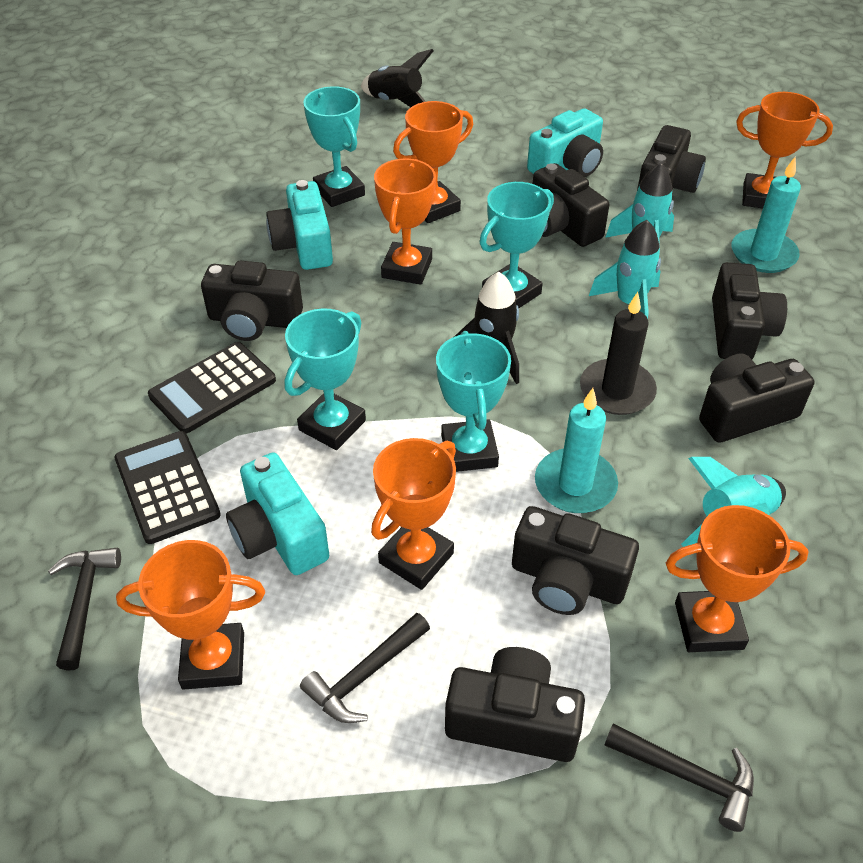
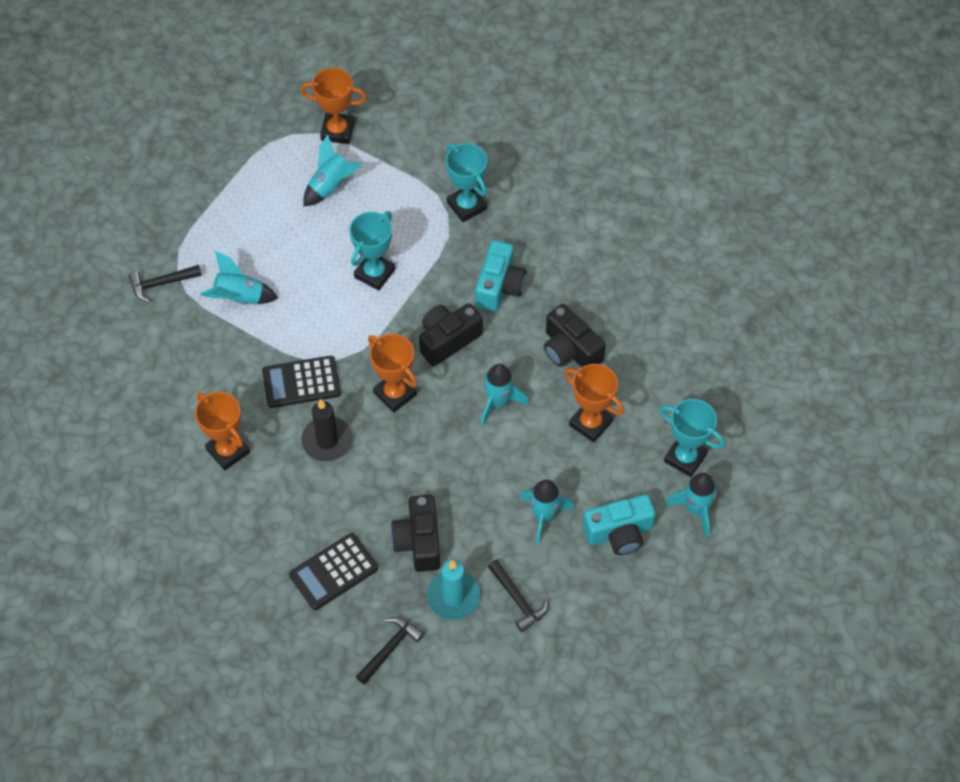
black camera: [201,261,303,341] [445,647,585,762] [512,506,639,615] [533,163,609,247] [637,125,706,193] [699,353,814,442] [712,262,787,359] = 7 -> [391,495,440,572] [419,303,483,366] [544,304,606,367] = 3
black rocket: [361,49,434,107] [454,272,519,384] = 2 -> none = 0
orange trophy: [116,540,265,690] [371,438,456,590] [374,158,436,285] [393,101,473,223] [666,505,809,652] [736,92,833,208] = 6 -> [195,392,250,470] [301,68,367,144] [368,334,417,413] [565,364,625,443] = 4
turquoise camera: [226,453,329,575] [266,180,333,270] [527,108,603,177] = 3 -> [475,240,526,312] [583,494,656,555] = 2
turquoise candle: [535,388,618,513] [732,157,801,273] = 2 -> [427,560,481,620] = 1
turquoise rocket: [589,220,661,319] [605,162,674,254] [681,457,786,547] = 3 -> [200,251,278,305] [303,134,362,206] [481,364,529,426] [520,479,574,545] [665,473,717,537] = 5
turquoise trophy: [285,309,366,450] [303,86,365,207] [436,331,511,472] [480,182,554,308] = 4 -> [349,211,395,291] [446,143,487,222] [660,399,725,477] = 3

